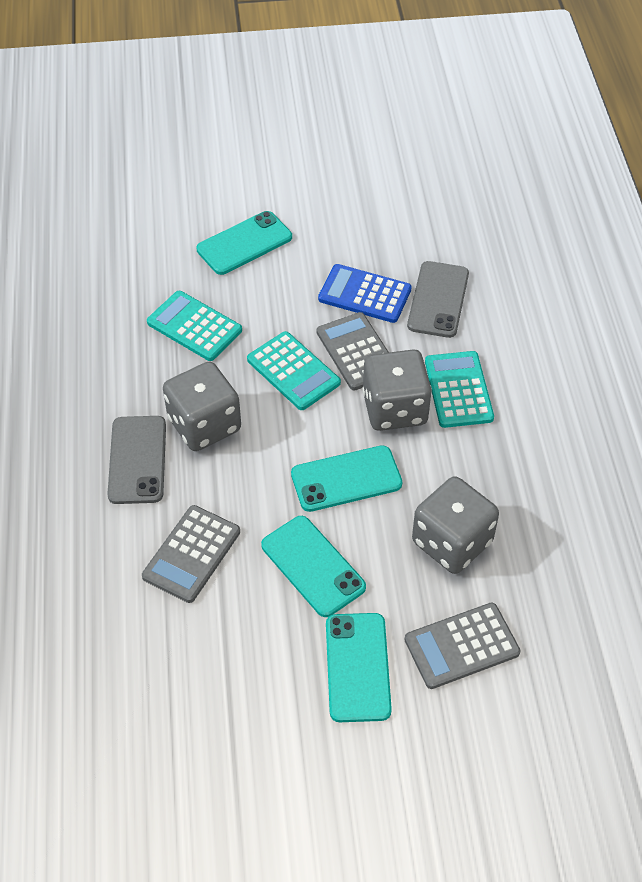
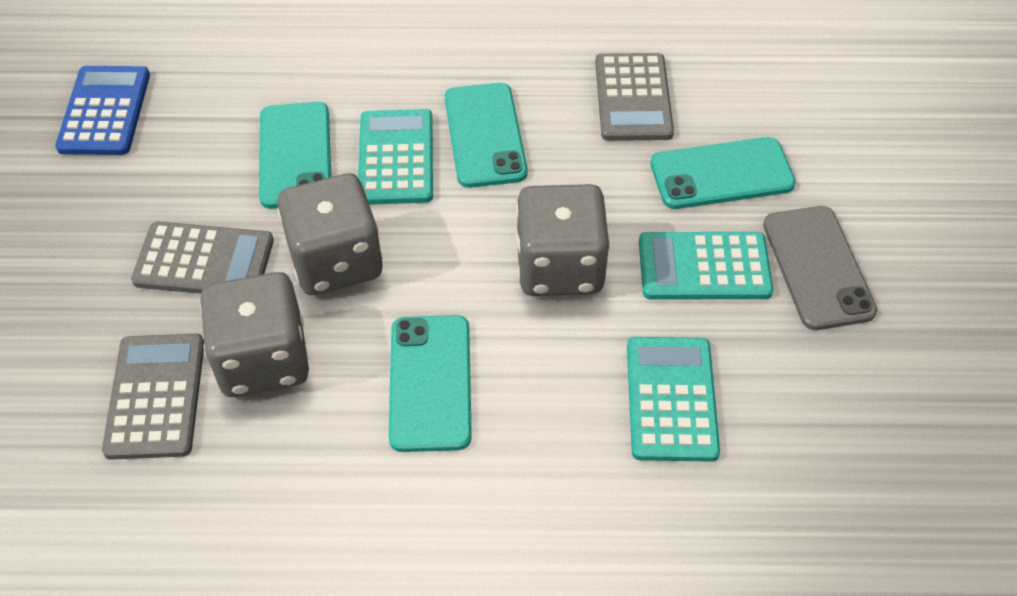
grey phone: [107,416,166,504] [407,261,469,338] = 2 -> [763,206,877,330] = 1

